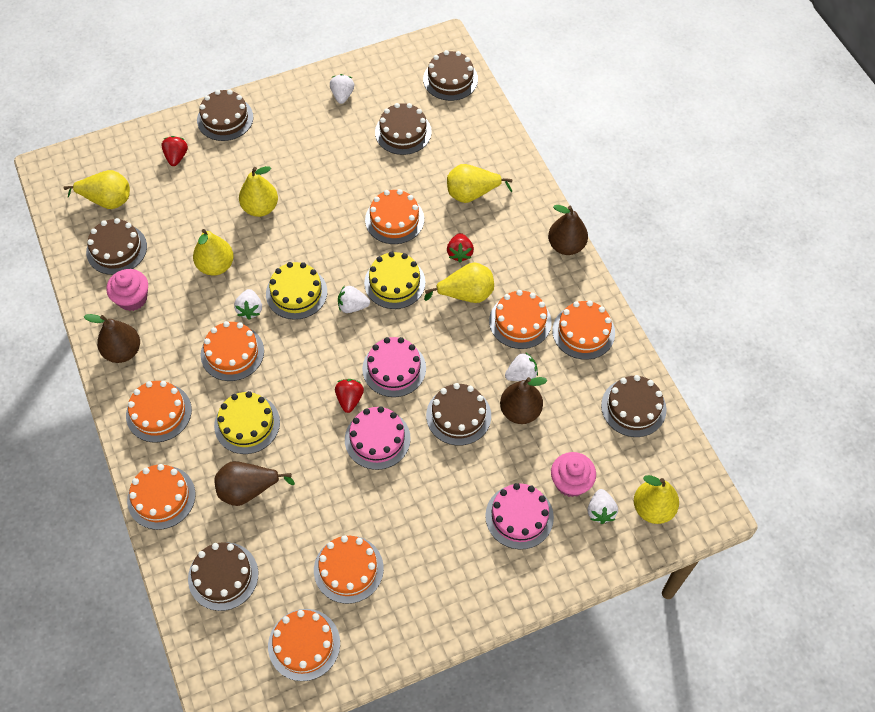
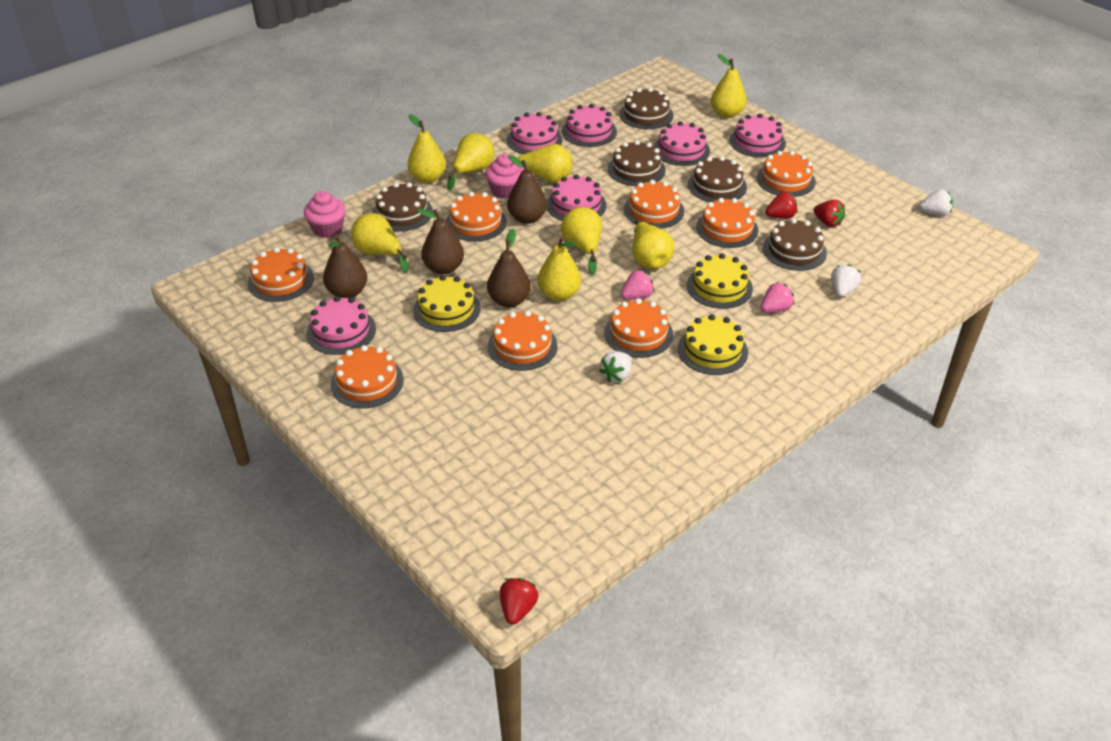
brown cake: [86,218,147,275] [188,542,258,611] [197,89,253,141] [375,103,432,155] [423,50,478,101] [426,383,491,446] [601,375,667,437] = 7 -> [372,182,433,231] [608,140,666,186] [619,88,673,129] [688,156,747,202] [763,218,827,271] = 5
pink cake: [345,406,411,470] [362,337,426,397] [485,483,554,549] = 3 -> [306,296,376,355] [507,112,562,154] [547,174,607,221] [562,104,617,147] [654,121,710,166] [730,114,786,158] = 6
pink strawberry: none = 0 -> [621,270,655,300] [761,282,794,313] = 2
white strawberry: [234,289,262,320] [330,74,354,104] [338,285,370,313] [505,352,538,381] [587,489,618,524] = 5 -> [599,351,632,383] [831,264,861,297] [919,189,953,216] = 3
yellow pear: [63,170,130,209] [193,229,234,276] [239,166,278,217] [424,262,494,303] [447,164,512,203] [634,475,679,524] = 6 -> [351,213,409,273] [407,114,446,183] [447,133,494,191] [518,144,572,183] [538,236,581,301] [561,207,602,275] [633,220,674,269] [711,54,747,118] = 8

